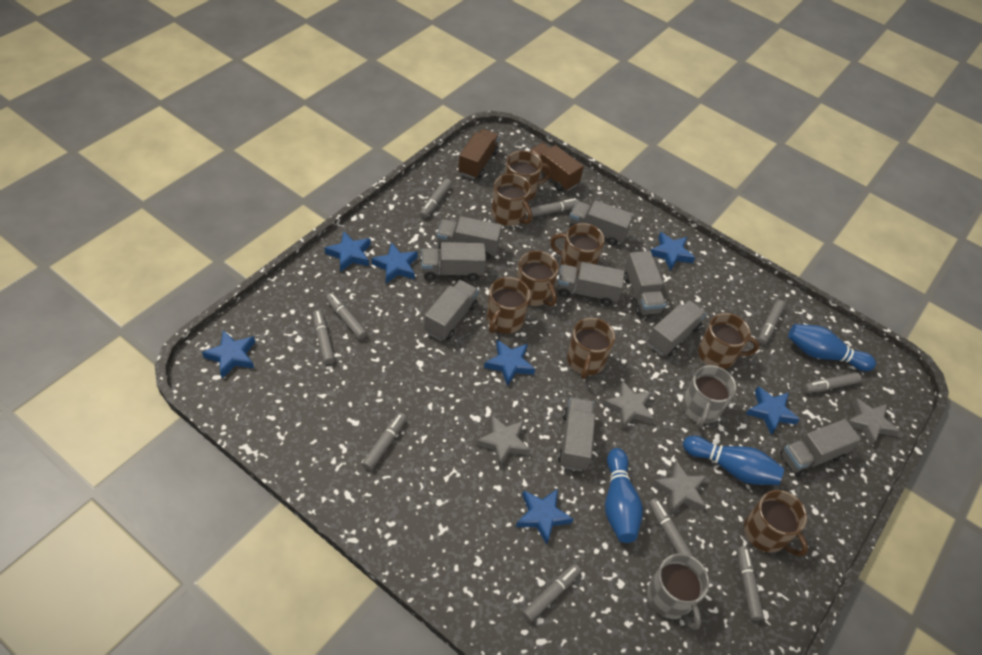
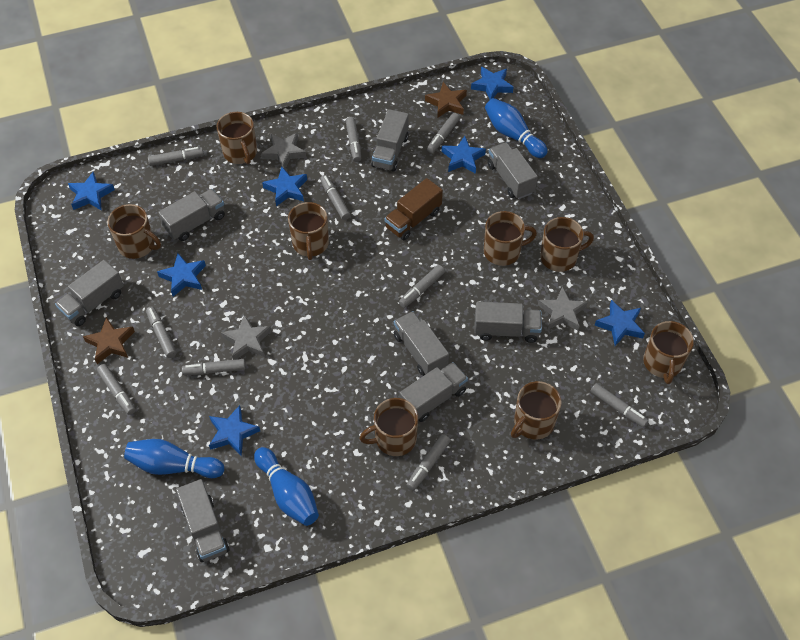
brown star: none = 0 -> [83,317,135,364] [425,82,467,118] = 2
brown truck: [458,129,499,179] [529,143,584,191] = 2 -> [384,178,443,240] = 1
grey mug: [647,553,709,630] [682,365,736,428] = 2 -> none = 0
grey star: [476,415,530,467] [603,381,654,429] [652,461,707,513] [848,397,899,446] = 4 -> [221,315,271,360] [261,133,306,169] [538,287,588,331] = 3
grey truck: [422,242,486,281] [424,280,479,341] [437,216,502,260] [557,262,625,306] [558,398,595,471] [569,200,634,246] [624,251,666,316] [648,300,707,356] [780,419,861,477] = 9 -> [55,260,124,326] [158,189,225,241] [176,479,230,562] [371,109,409,172] [393,311,449,376] [399,362,468,422] [474,301,542,343] [488,142,538,199] = 8

